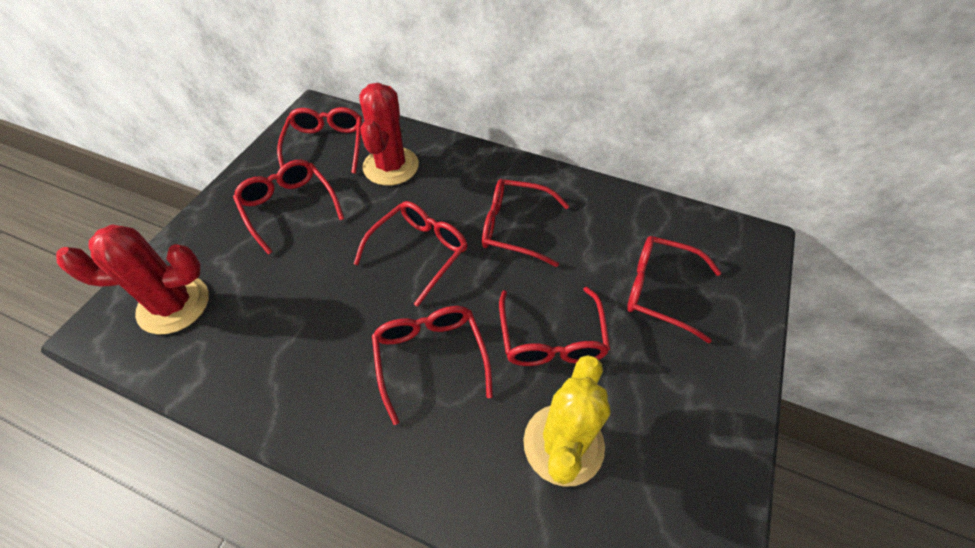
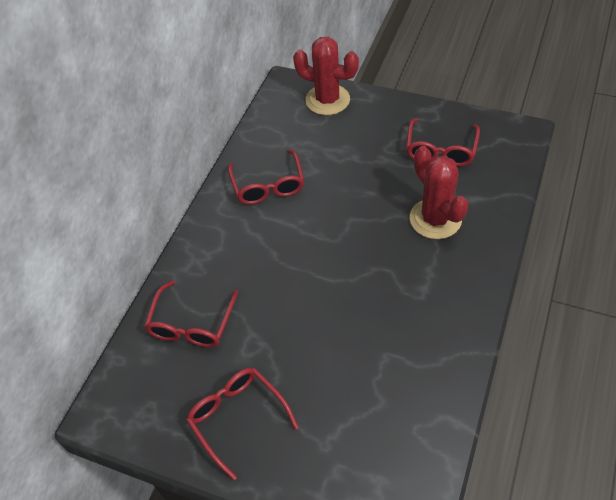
red glasses: [233,160,344,255] [277,107,362,174] [354,201,468,307] [372,306,493,425] [482,179,569,267] [499,287,610,366] [627,236,721,343] = 7 -> [144,280,238,347] [186,368,299,481] [228,149,304,204] [406,118,480,166] = 4
yellow cactus: [523,355,611,487] = 1 -> none = 0

